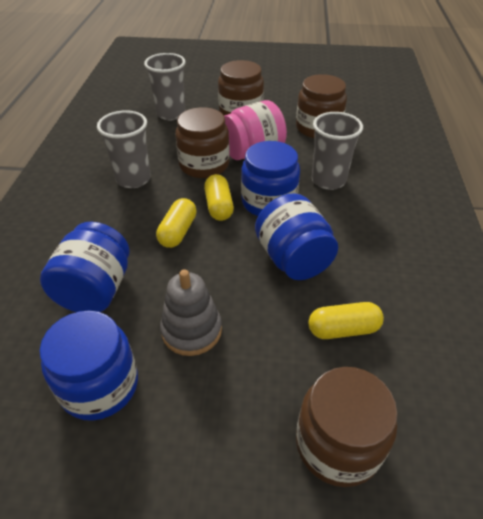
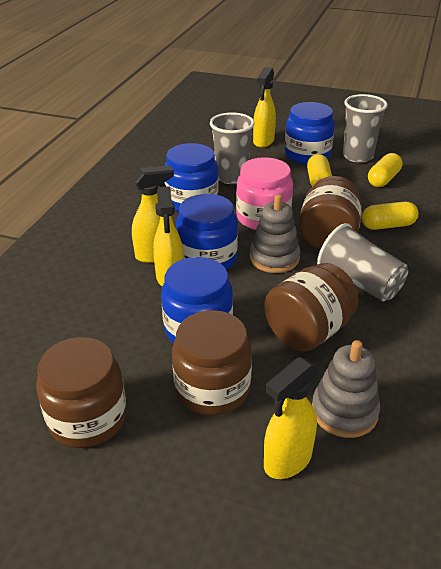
grey stacking toy: [160,269,222,356] = 1 -> [250,194,300,273] [312,340,380,438] = 2
yellow spray bottle: none = 0 -> [132,165,174,263] [153,186,183,286] [253,67,276,148] [264,357,319,479] = 4

